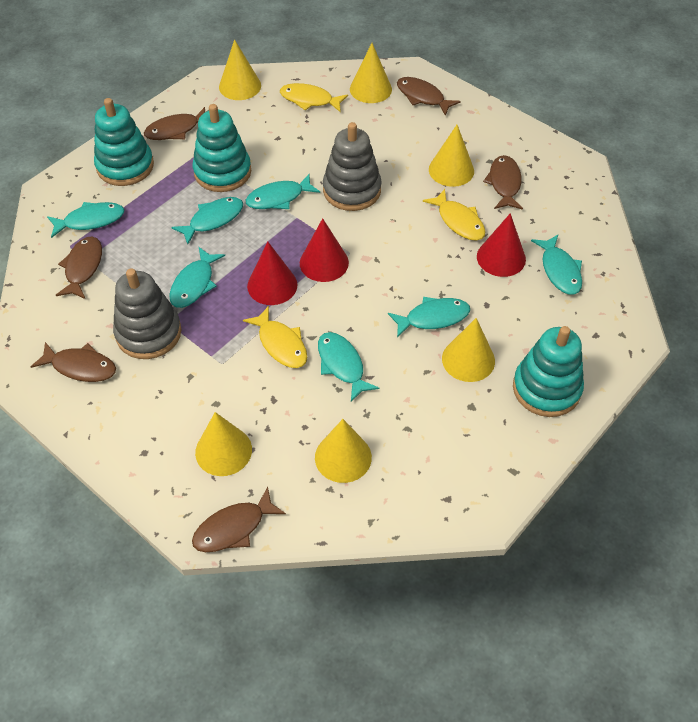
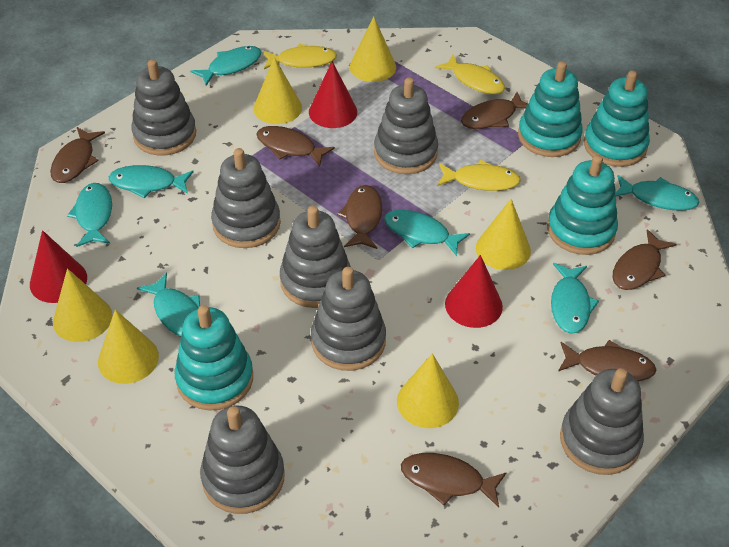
brown fish: [31,342,116,382] [56,236,102,299] [144,107,205,140] [192,487,286,552] [397,77,461,116] [483,155,523,210] = 6 -> [50,127,105,183] [256,126,335,167] [337,185,382,249] [401,453,507,508] [461,92,528,129] [558,340,656,382] [613,229,677,290] = 7
grey stacking toy: [113,269,181,359] [323,122,382,211] = 2 -> [131,59,196,156] [200,405,285,514] [211,148,281,248] [280,206,351,308] [311,267,386,371] [374,77,438,174] [560,368,644,475] = 7
turquoise stacking toy: [94,98,154,186] [193,104,251,192] [513,326,584,417] = 3 -> [174,305,253,411] [518,61,583,157] [547,155,618,255] [584,70,650,167] = 4

